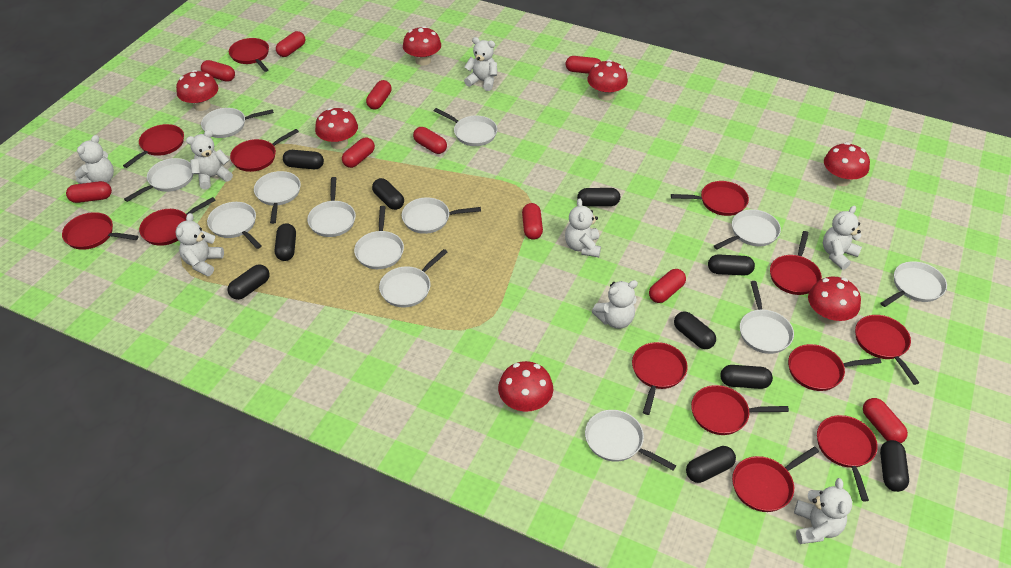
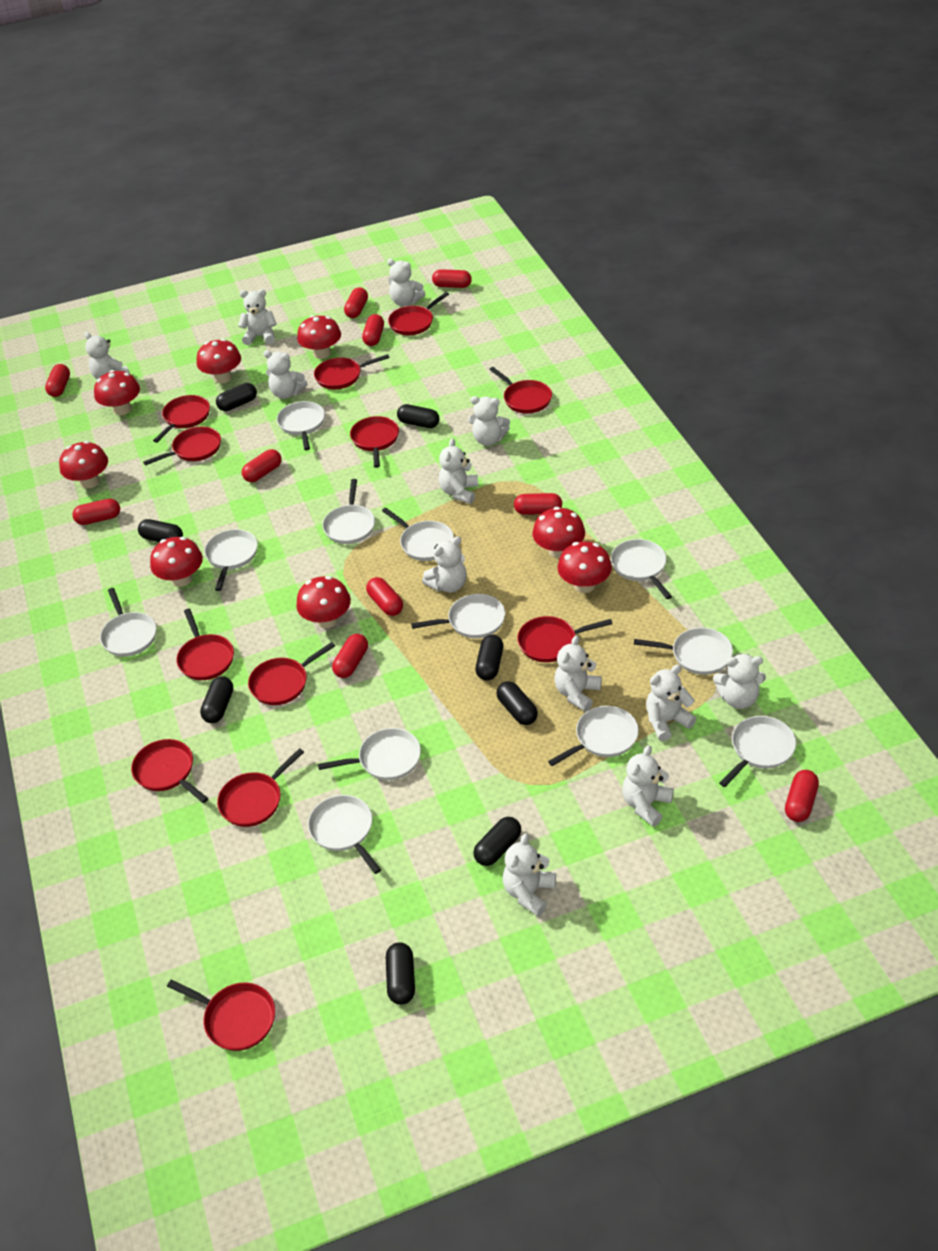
black capsule: [228,264,270,300] [275,223,296,261] [283,150,324,169] [372,178,404,210] [577,188,620,206] [674,311,716,349] [686,446,736,483] [708,254,755,275] [720,365,773,389] [880,440,909,492] = 10 -> [138,519,183,542] [200,676,233,723] [216,383,257,411] [386,942,415,1005] [397,404,440,428] [473,817,521,866] [475,635,503,680] [496,681,538,725] = 8
red mushroom: [176,70,218,111] [315,108,358,149] [403,26,441,66] [498,361,553,412] [587,60,628,100] [808,276,861,325] [824,142,870,186] = 7 -> [59,441,108,489] [94,370,140,415] [150,537,203,587] [197,339,241,383] [296,576,351,628] [297,315,341,359] [532,507,585,558] [558,541,612,593] = 8
red pan: [62,212,139,250] [123,124,184,168] [139,197,216,246] [229,38,269,72] [230,129,299,172] [632,342,688,415] [671,181,749,216] [691,385,789,435] [732,447,819,512] [770,231,822,295] [788,344,881,391] [817,415,878,501] [855,315,919,385] = 13 -> [131,739,208,803] [143,426,221,465] [153,395,210,443] [167,979,275,1051] [176,609,234,680] [217,748,304,827] [248,642,335,705] [314,354,389,389] [350,416,399,468] [388,292,449,335] [489,367,552,413] [517,616,613,662] = 12
white pan: [124,158,193,202] [201,108,274,138] [207,202,262,249] [254,171,301,224] [307,177,356,237] [354,206,404,269] [379,249,447,308] [402,197,481,234] [434,108,497,146] [585,410,676,470] [714,209,781,250] [740,281,794,354] [881,261,947,307] = 13 -> [100,588,156,657] [204,529,258,591] [277,401,325,450] [308,795,381,874] [318,728,421,780] [322,479,375,544] [382,508,454,561] [411,594,505,638] [548,706,639,766] [611,539,672,599] [634,628,733,675] [719,716,796,787] = 12
white teddy bear: [75,135,114,184] [176,213,224,276] [186,130,233,190] [464,37,497,91] [565,198,601,257] [592,280,638,329] [794,478,852,544] [823,206,862,270] = 8 -> [84,332,130,379] [238,289,276,345] [263,350,307,399] [387,259,425,306] [422,536,467,593] [439,438,478,504] [468,396,510,446] [503,833,556,916] [554,635,602,712] [622,745,674,827] [646,665,696,741] [713,653,766,709] = 12

